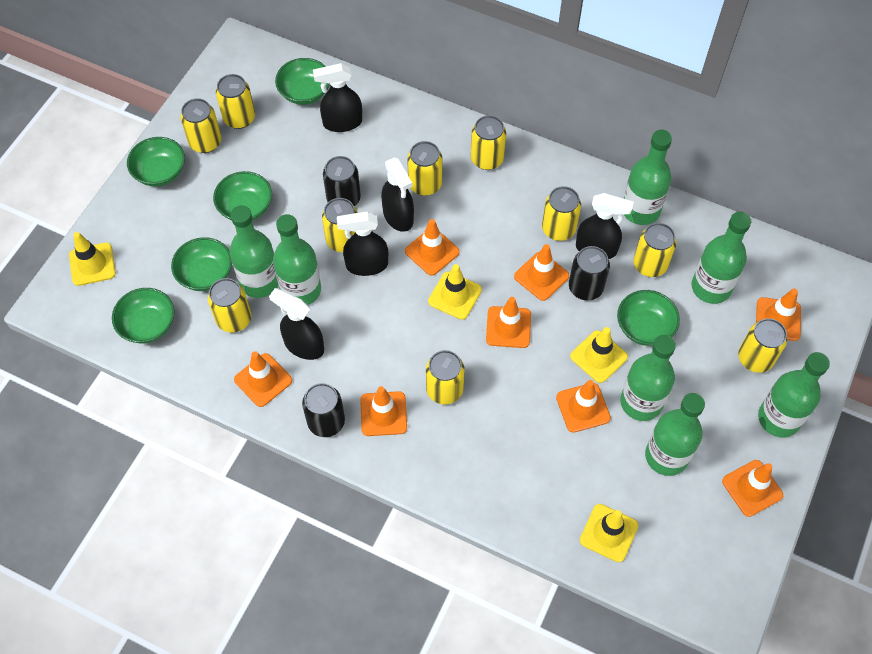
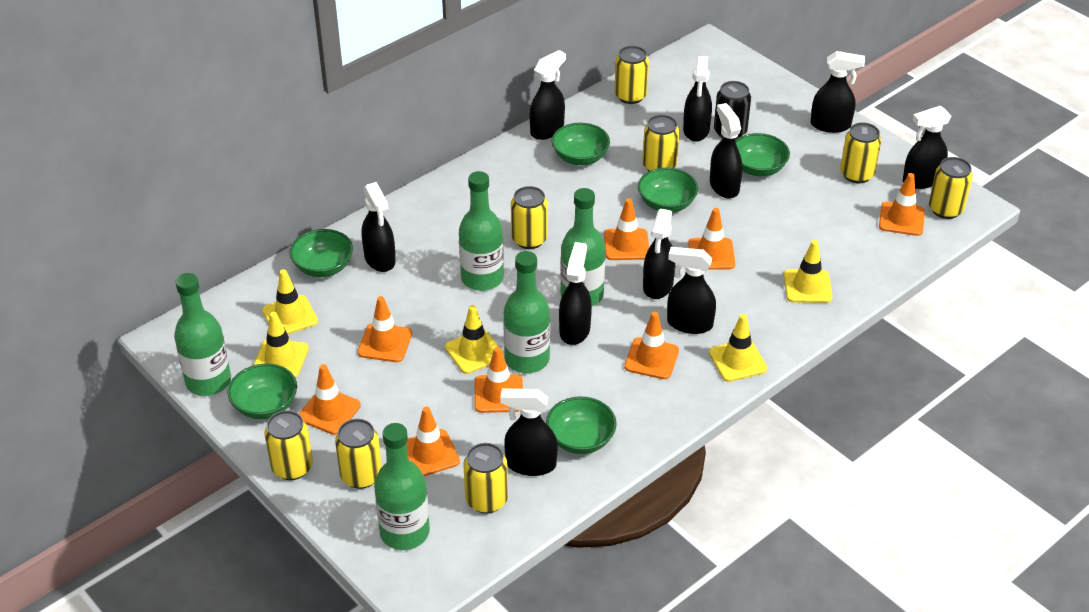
black can: [302,383,345,437] [323,156,361,206] [569,246,610,301] = 3 -> [714,81,751,140] = 1
black spray bottle: [269,288,324,360] [313,63,362,132] [337,211,388,276] [381,157,414,232] [576,193,634,259] = 5 -> [362,182,396,272] [500,389,557,476] [530,50,566,140] [559,242,592,345] [643,209,676,299] [667,247,716,334] [683,56,712,141] [710,103,742,198] [811,51,865,133] [903,106,952,189] = 10
green bottle: [230,205,278,298] [273,214,321,305] [620,335,676,421] [624,130,672,225] [645,393,705,476] [691,212,751,304] [758,352,830,437] = 7 -> [174,273,231,396] [374,423,430,550] [459,171,504,291] [503,251,550,373] [560,188,605,306] = 5
yellow can: [180,98,221,153] [208,278,251,333] [216,74,255,129] [322,198,358,252] [407,141,442,196] [426,350,465,404] [471,115,506,170] [542,186,581,241] [633,223,677,277] [738,318,787,373] = 10 -> [265,410,313,480] [335,419,382,489] [463,443,508,514] [511,186,548,249] [615,46,649,104] [642,115,679,171] [840,123,881,183] [929,157,973,219] = 8
yellow traffic cone: [69,232,116,286] [428,264,482,320] [570,327,628,383] [580,504,638,562] = 4 -> [254,312,309,378] [262,269,318,334] [445,305,504,374] [709,314,767,382] [784,240,833,303] = 5

